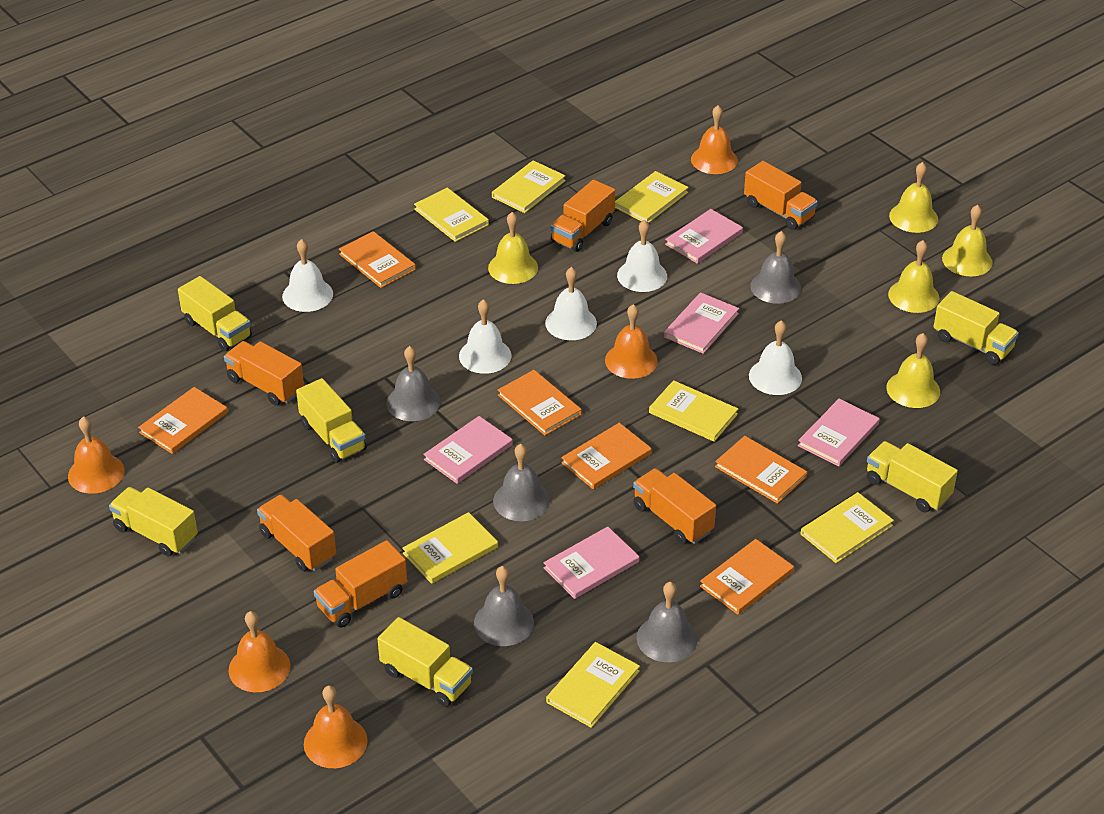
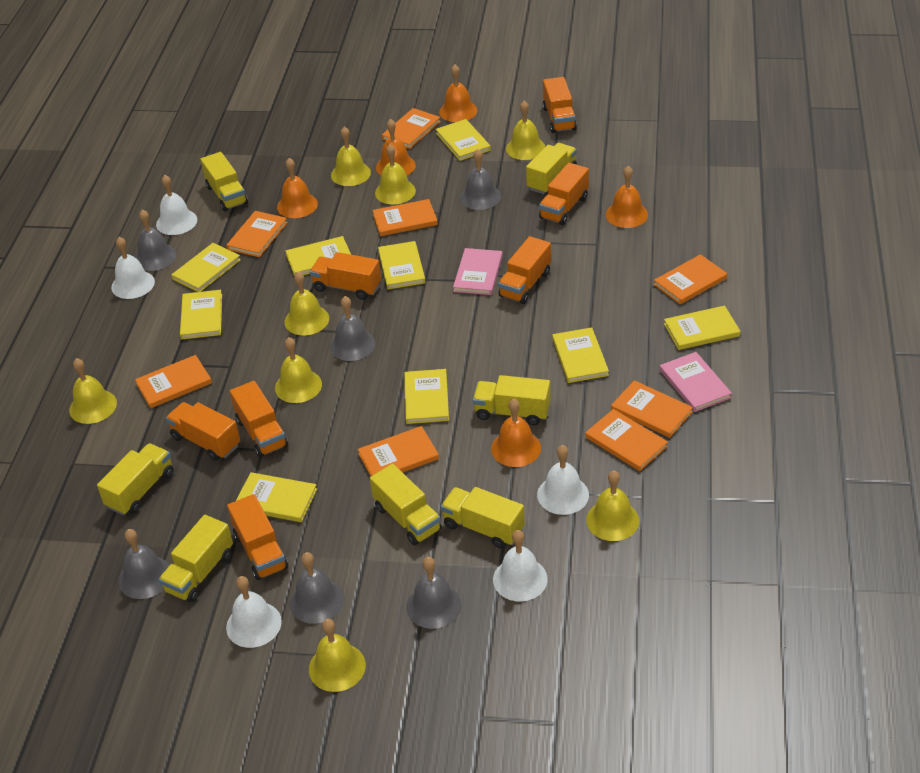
grey bell: [386,346,440,421] [474,566,534,646] [493,444,550,521] [637,582,697,662] [750,231,801,304] = 5 -> [119,529,170,599] [135,209,177,271] [289,552,344,624] [330,296,376,361] [406,557,462,629] [460,149,501,210] = 6
orange book: [138,387,228,454] [339,231,416,288] [498,370,582,435] [561,423,651,489] [700,539,794,615] [715,436,807,504] = 6 -> [135,355,212,408] [226,211,288,257] [358,426,439,476] [373,199,438,236] [382,108,441,149] [585,409,668,471] [611,380,693,438] [654,254,727,304] = 8
orange truck: [224,341,304,406] [257,494,336,572] [314,540,407,628] [551,180,615,252] [633,468,716,544] [744,161,818,230] = 6 -> [166,402,240,461] [227,494,288,580] [230,381,288,457] [310,252,381,300] [498,236,551,304] [539,163,589,225] [543,77,577,133] = 7
pink book: [423,416,513,484] [544,527,639,599] [664,292,739,354] [665,209,743,264] [798,399,880,466] = 5 -> [453,248,503,295] [660,352,732,412] = 2
yellow bell: [488,212,538,284] [886,333,940,408] [888,240,940,313] [889,162,938,233] [942,205,993,276] = 5 -> [69,358,117,424] [275,337,322,403] [285,272,329,336] [309,619,366,692] [331,127,371,186] [375,144,416,204] [506,101,545,160] [586,471,639,541] = 8
yellow book: [402,512,498,584] [414,188,489,242] [492,160,566,213] [546,642,640,728] [615,171,689,223] [649,380,738,442] [801,492,894,563] = 7 -> [171,243,241,292] [180,290,222,339] [236,472,317,522] [286,236,351,276] [378,241,426,290] [404,369,449,424] [436,119,491,161] [552,327,609,383] [664,306,740,350] = 9
yellow truck: [109,487,198,557] [178,276,252,351] [296,378,367,463] [378,617,473,707] [867,441,958,512] [933,291,1019,365] = 6 -> [97,443,174,515] [159,515,233,603] [200,152,248,211] [370,464,441,545] [441,487,525,549] [473,375,551,425] [526,143,577,194] = 7

